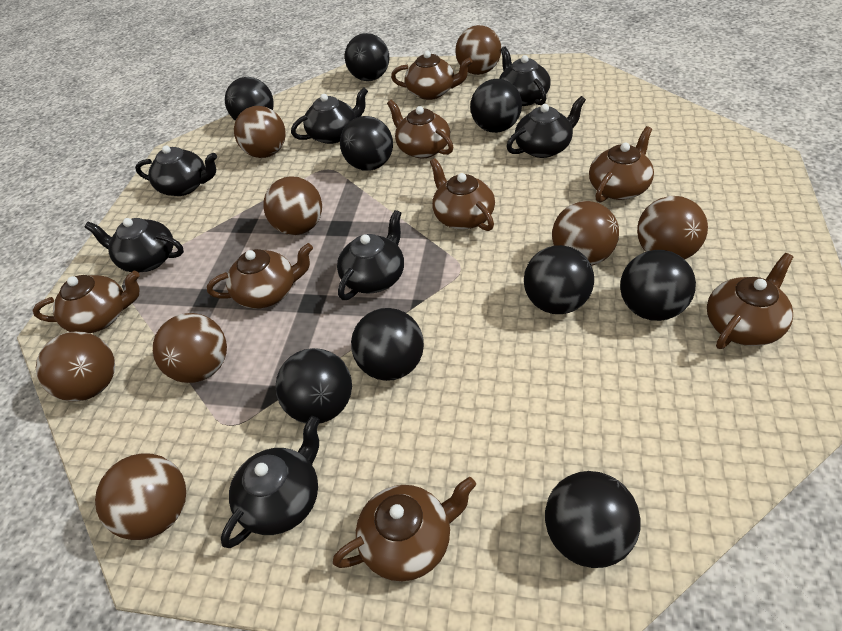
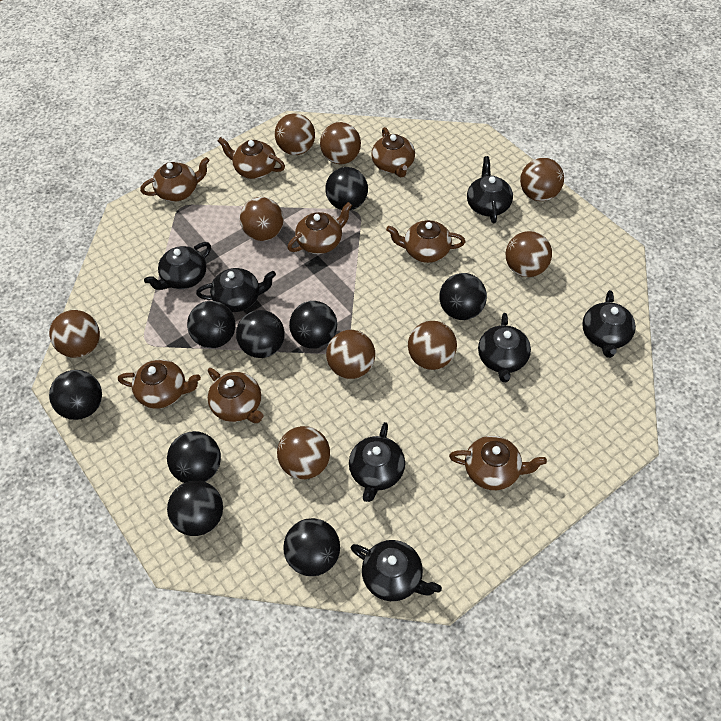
brown ball: [36,331,115,402] [95,453,186,540] [153,313,227,383] [234,106,286,158] [263,176,322,235] [455,25,501,75] [552,201,619,266] [637,196,708,259] = 8 -> [49,310,100,358] [240,197,284,241] [275,113,315,155] [277,426,330,479] [320,122,361,164] [326,330,375,379] [408,321,457,370] [506,231,552,277] [520,158,564,201] = 9

